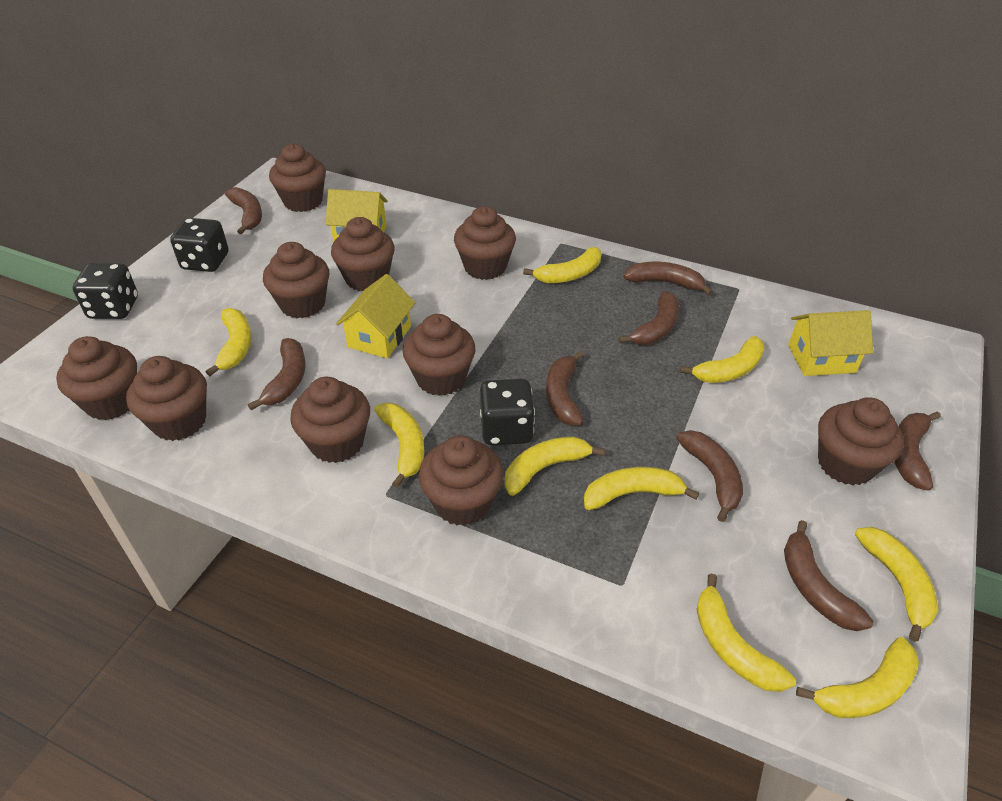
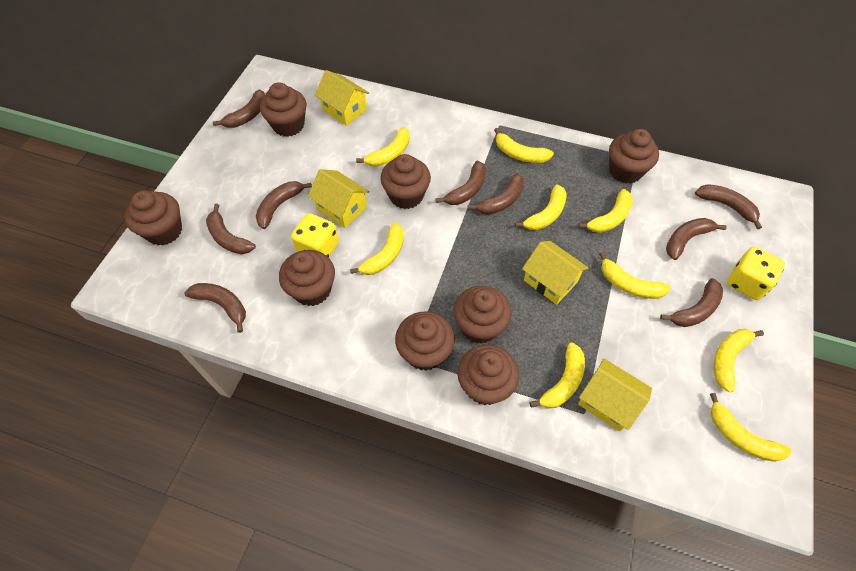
black dice: [73,263,138,319] [170,218,229,272] [480,379,535,445] = 3 -> none = 0
brown banana: [225,187,262,234] [248,338,306,410] [546,351,584,426] [618,291,679,345] [623,262,713,295] [677,430,743,522] [784,520,873,631] [894,411,941,491] = 8 -> [184,283,246,333] [206,204,256,254] [213,89,265,128] [256,181,312,229] [435,160,486,205] [467,173,524,215] [660,278,723,327] [666,218,727,260] [695,184,762,229] = 9
brown cupcake: [56,336,137,420] [126,356,207,441] [263,242,329,318] [269,143,326,212] [290,377,370,463] [331,217,395,291] [403,314,476,396] [419,435,504,526] [454,206,516,280] [818,398,904,485] = 10 -> [125,190,182,246] [260,82,307,137] [279,250,335,306] [380,154,431,209] [395,312,455,371] [453,286,512,344] [457,345,519,405] [609,129,659,184] = 8
yellow dice: none = 0 -> [291,213,339,258] [727,247,785,300] = 2
yellow house: [325,189,388,242] [336,274,415,359] [788,310,873,376] = 3 -> [308,169,369,228] [315,70,369,126] [522,241,588,305] [578,359,652,431] = 4

